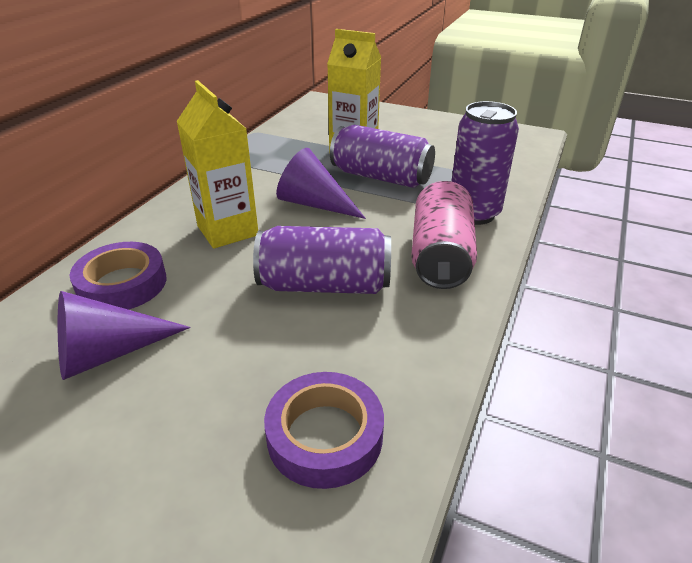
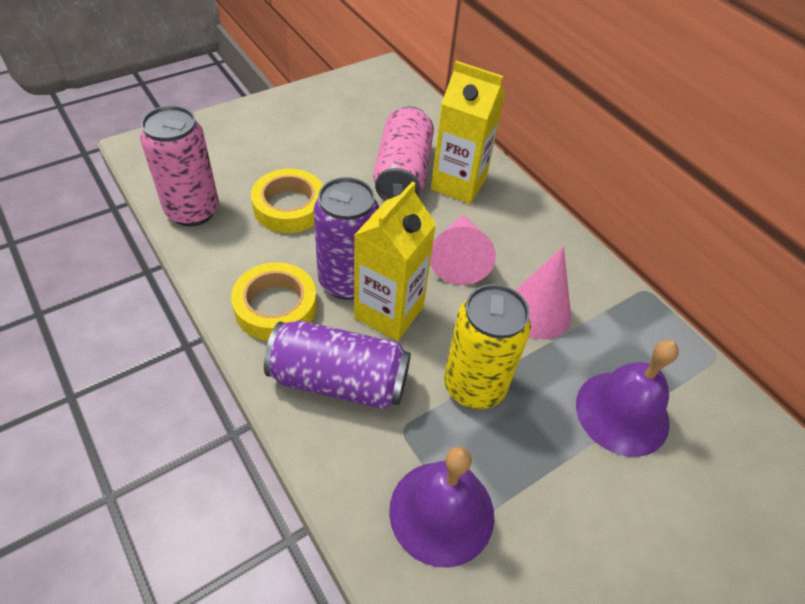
pink can: [411,181,477,289] = 1 -> [140,106,219,226] [373,106,434,201] = 2
pink cone: none = 0 -> [430,215,496,285] [515,246,571,339] = 2
purple bell: none = 0 -> [389,447,494,568] [576,340,679,457] = 2
purple can: [253,226,391,294] [330,125,435,188] [451,101,519,225] = 3 -> [264,320,411,409] [314,177,379,300] = 2
purple cone: [58,291,191,380] [276,148,366,219] = 2 -> none = 0
purple tape: [69,242,166,310] [264,372,384,489] = 2 -> none = 0
yellow can: none = 0 -> [444,284,531,409] = 1
yellow tape: none = 0 -> [231,262,317,341] [251,169,323,233] = 2

